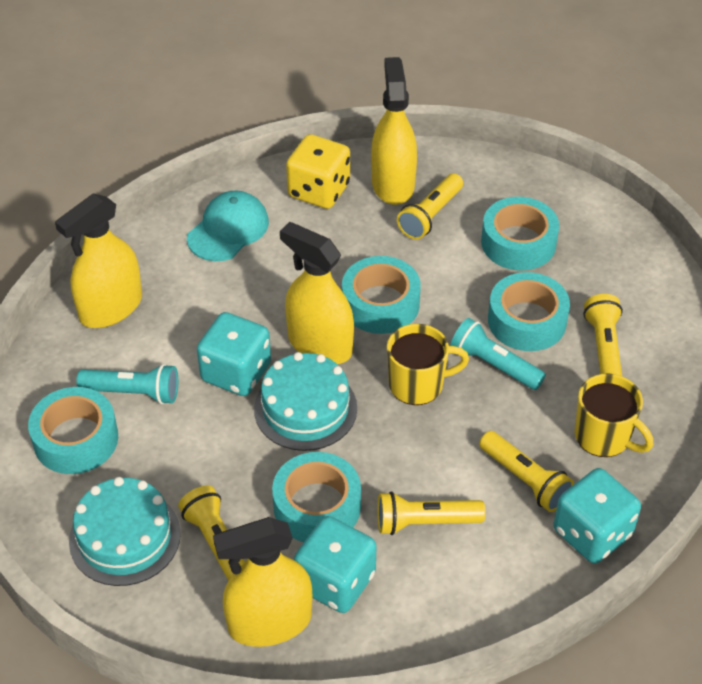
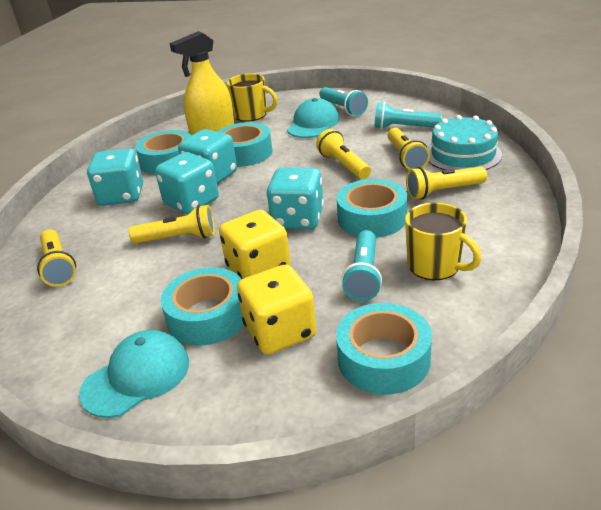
turquoise cake: [69,477,181,586] [254,352,357,451] = 2 -> [428,115,502,170] = 1
turquoise cap: [187,191,269,261] = 1 -> [79,330,189,418] [287,98,339,138] = 2
turquoise dice: [197,312,271,396] [294,516,377,613] [553,468,641,564] = 3 -> [87,148,143,206] [155,152,219,214] [178,129,237,184] [267,168,324,229] = 4
turquoise flashlight: [76,364,178,404] [450,318,546,390] = 2 -> [320,87,368,116] [342,230,382,301] [375,102,442,129] = 3
yellow dice: [286,134,350,209] = 1 -> [219,210,291,279] [237,264,316,355] = 2
yellow spray bottle: [55,193,142,328] [213,517,312,647] [280,222,354,364] [371,57,417,205] = 4 -> [170,31,234,136] = 1

